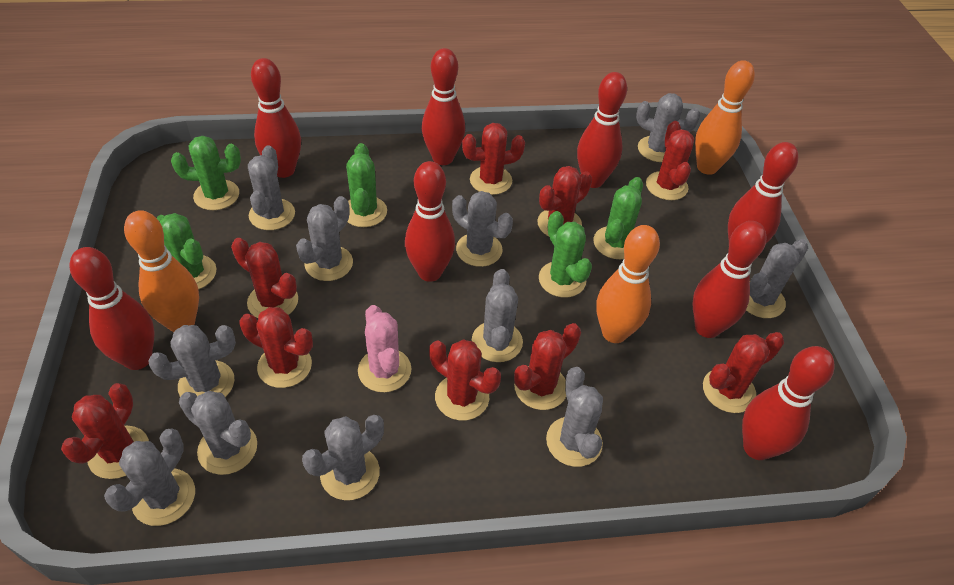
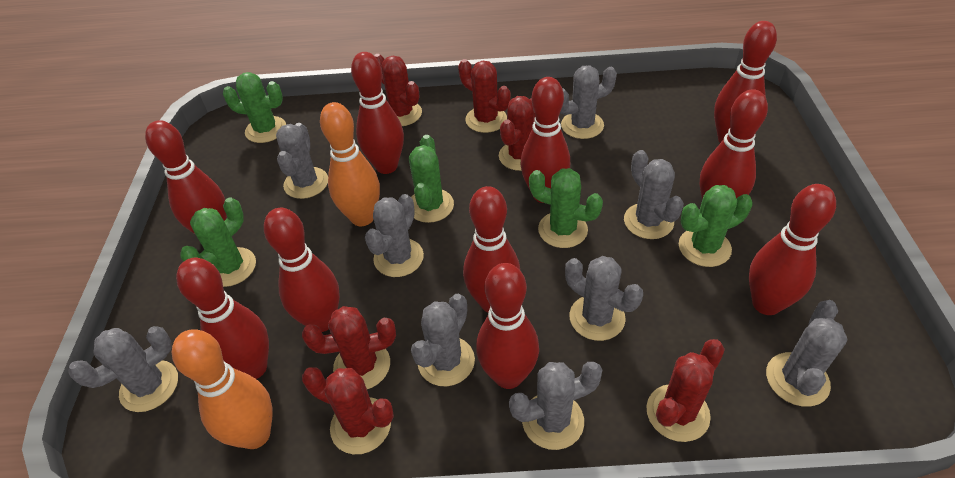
grey cactus: [104,429,195,526] [148,325,236,397] [179,391,257,475] [248,145,295,230] [296,196,353,281] [302,415,384,500] [452,191,513,267] [472,269,523,362] [546,367,603,467] [636,93,701,162] [746,239,808,318] = 11 -> [68,326,178,412] [276,123,328,199] [365,194,424,277] [411,294,475,386] [509,362,602,450] [560,66,617,139] [565,256,643,341] [624,150,684,239] [766,300,848,407] = 9
orange bowling pin: [124,210,199,332] [596,225,660,343] [695,60,755,175] = 3 -> [172,330,273,449] [320,102,380,226] = 2
pink cactus: [358,305,412,392] = 1 -> none = 0
red bowling pin: [69,247,155,370] [251,58,301,178] [405,161,455,282] [422,48,465,165] [577,72,627,188] [692,221,766,338] [728,142,798,243] [742,346,835,460] = 8 -> [145,120,227,235] [176,258,269,379] [264,208,340,332] [351,52,404,174] [463,186,520,313] [476,263,539,389] [520,77,570,203] [700,89,768,199] [714,21,777,143] [749,184,836,315] = 10
red cactus: [61,383,149,479] [231,238,298,318] [240,307,313,388] [429,339,501,420] [462,123,525,195] [514,323,581,410] [537,166,592,236] [646,121,694,200] [703,332,784,413] = 9 -> [302,306,396,389] [302,367,394,454] [374,54,422,126] [458,59,511,133] [499,96,535,171] [646,339,725,442] = 6

